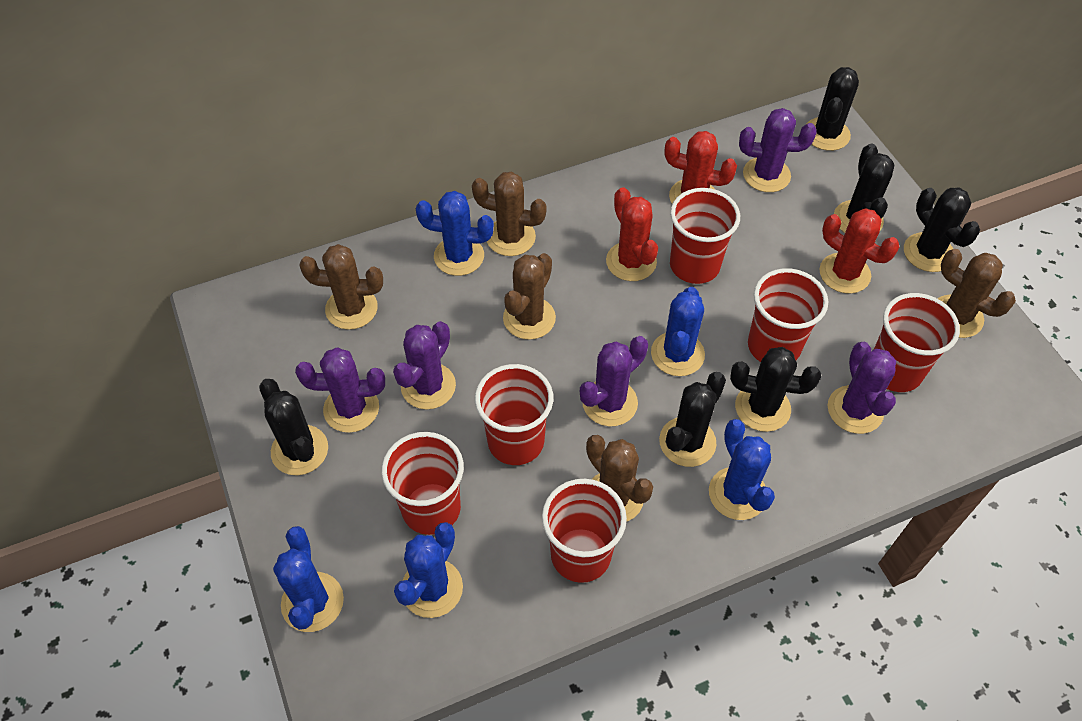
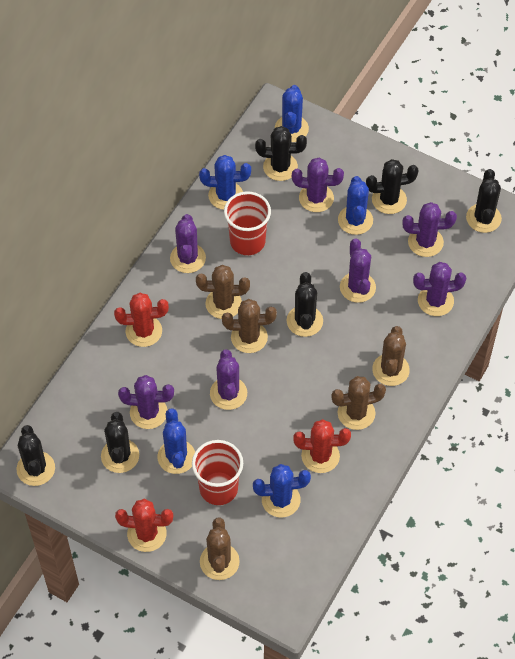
purple cactus: [295,347,385,433] [393,321,456,410] [580,336,648,426] [739,108,817,192] [828,341,896,434] = 5 -> [118,375,174,429] [170,214,206,273] [210,349,247,410] [292,158,344,212] [340,239,376,303] [403,202,457,257] [413,262,466,316] = 7
red cup: [381,432,464,535] [475,364,553,465] [542,479,627,583] [670,188,740,284] [748,268,828,362] [874,293,960,392] = 6 -> [192,440,243,505] [224,192,271,255] = 2

